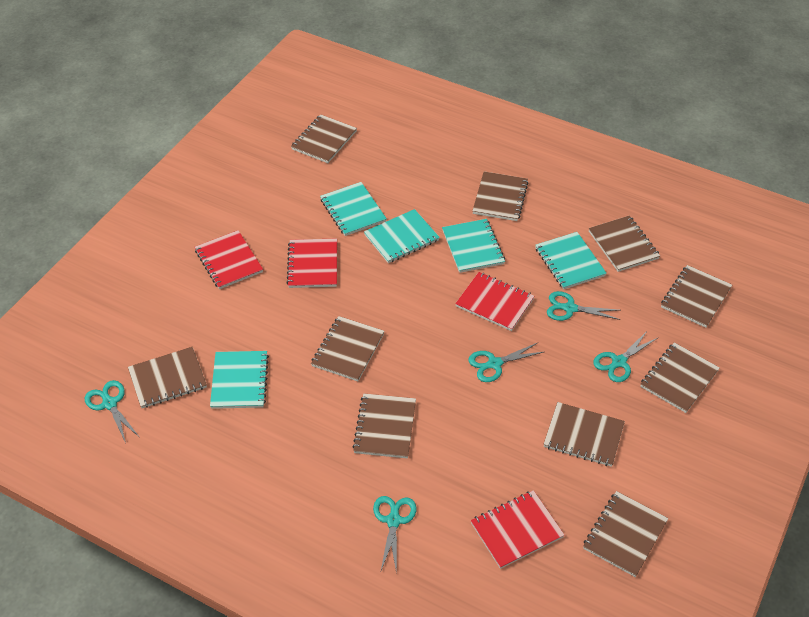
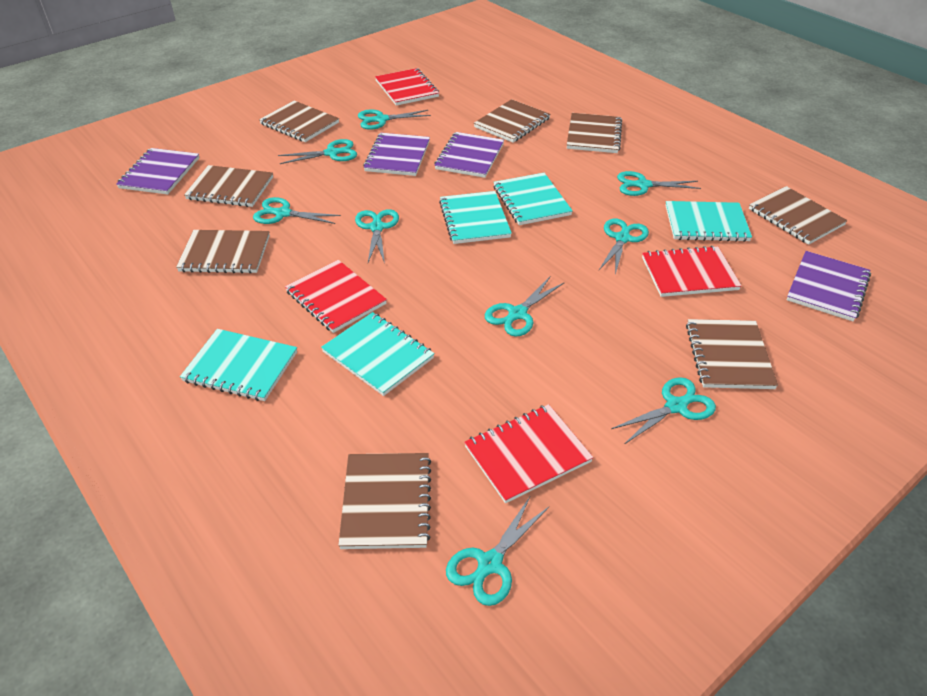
brown notebook: [128,347,207,408] [291,114,357,163] [311,316,385,381] [352,393,416,458] [473,172,528,221] [544,402,625,467] [583,491,668,577] [589,216,660,272] [640,342,720,413] [661,265,732,328] = 10 -> [176,230,270,273] [184,165,273,207] [259,101,339,142] [338,453,431,549] [474,99,551,143] [567,113,622,153] [686,319,778,389] [749,186,848,245] = 8
purple notebook: none = 0 -> [116,148,199,194] [363,133,430,176] [434,132,504,178] [787,251,871,321] = 4
turquoise scissors: [85,380,139,443] [373,496,416,574] [469,343,543,382] [547,291,621,321] [593,330,659,382] = 5 -> [253,197,341,224] [278,139,357,164] [355,209,399,263] [358,109,431,130] [446,497,549,606] [485,277,564,337] [599,219,649,275] [611,377,716,444] [617,171,701,196] = 9

